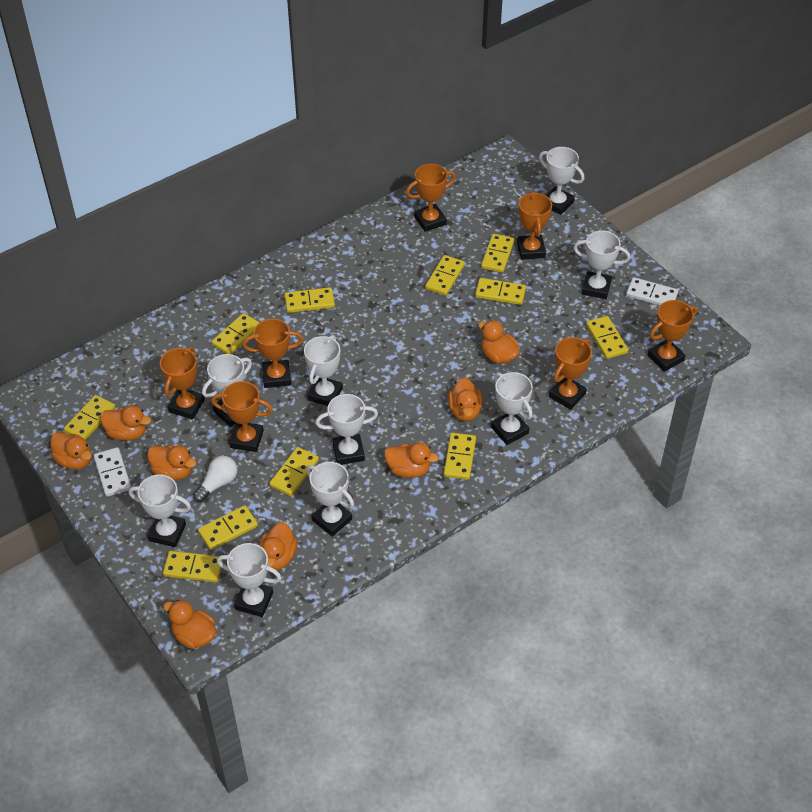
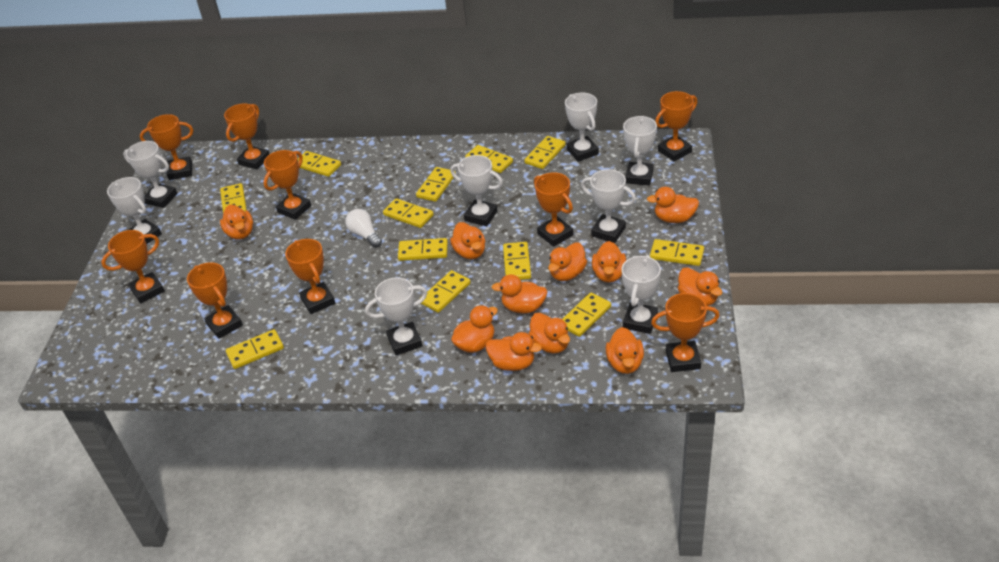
orange duck: [51,432,92,470] [100,405,151,441] [147,445,196,480] [163,600,216,649] [259,522,297,570] [384,442,439,478] [448,378,483,421] [478,320,520,364] = 8 -> [220,205,253,240] [450,222,485,259] [451,305,498,353] [486,332,542,371] [492,274,548,313] [529,313,570,353] [548,243,587,281] [592,241,626,283] [606,327,644,374] [647,187,699,223] [678,267,722,306] = 11
orange trophy: [160,347,205,420] [211,381,273,452] [242,319,303,388] [406,164,456,232] [517,191,552,260] [549,337,592,410] [648,300,697,372] = 7 -> [101,230,165,304] [140,114,193,180] [187,262,243,339] [224,103,270,169] [264,150,311,220] [285,239,335,314] [534,172,573,247] [651,293,720,372] [655,91,697,162] = 9
white domino: [93,447,131,497] [626,277,678,305] = 2 -> none = 0
white trophy: [129,474,191,547] [202,354,252,427] [217,543,281,617] [304,335,343,406] [306,462,354,537] [315,394,378,465] [491,372,533,445] [539,147,585,215] [573,230,630,299] = 9 -> [107,177,162,244] [123,141,177,208] [365,277,427,355] [450,155,503,226] [565,93,599,162] [581,169,636,243] [621,255,661,334] [623,116,657,185] = 8
yellow domino: [64,395,115,440] [163,551,223,582] [198,505,258,550] [211,313,260,354] [269,447,319,496] [284,287,335,313] [425,255,465,295] [444,433,476,480] [475,278,526,305] [481,234,514,273] [586,316,628,359] = 11 -> [220,183,247,213] [226,329,284,369] [298,151,341,177] [383,198,434,228] [398,238,448,261] [416,167,456,202] [421,270,471,313] [465,145,513,173] [503,242,531,280] [524,136,566,169] [562,292,611,337] [650,239,704,266] = 12

